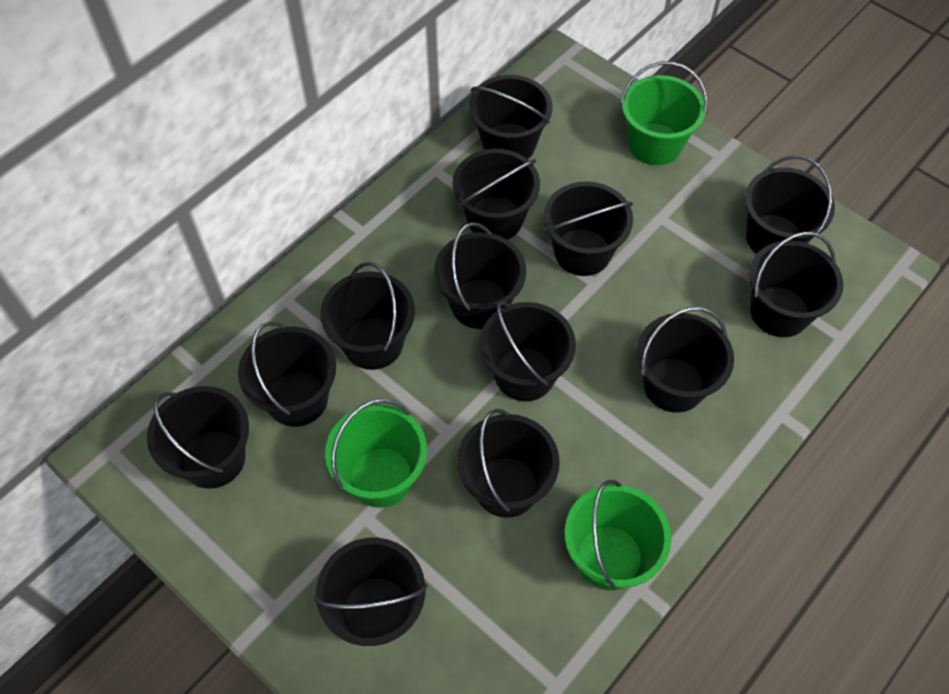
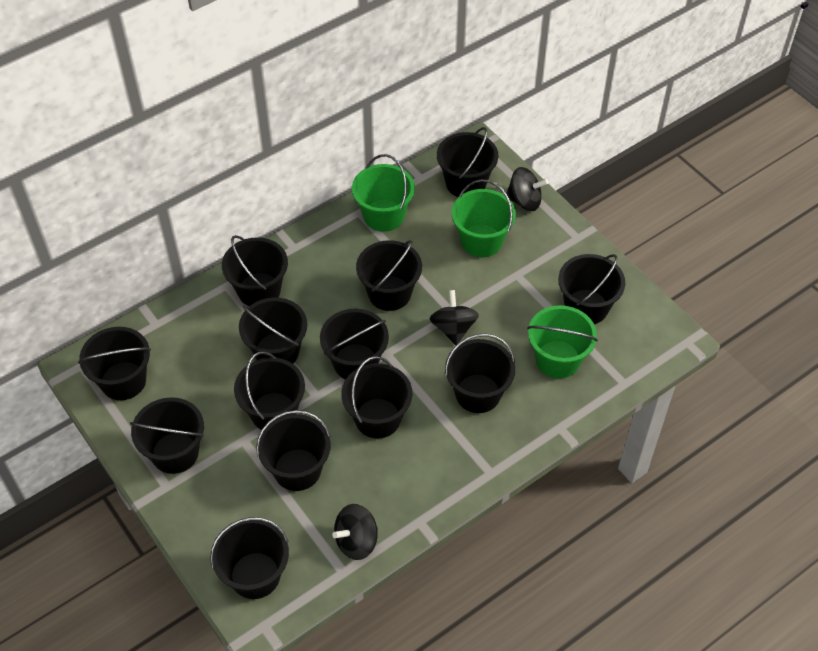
black spinning top: none = 0 -> [332,504,378,560] [429,290,479,345] [506,167,549,211] = 3

